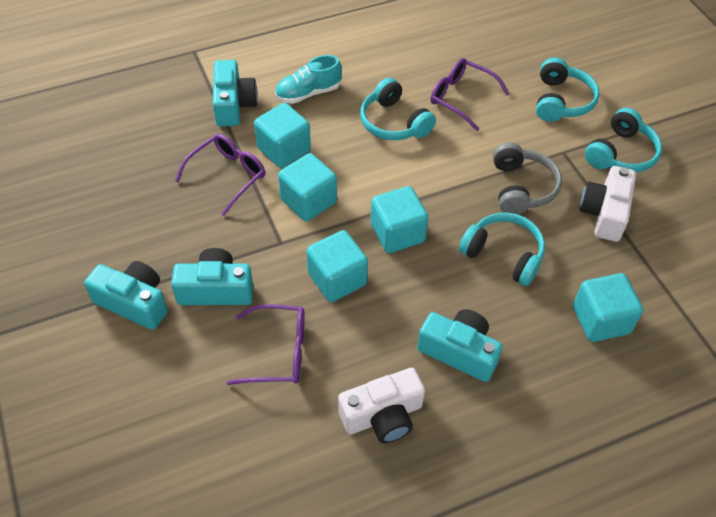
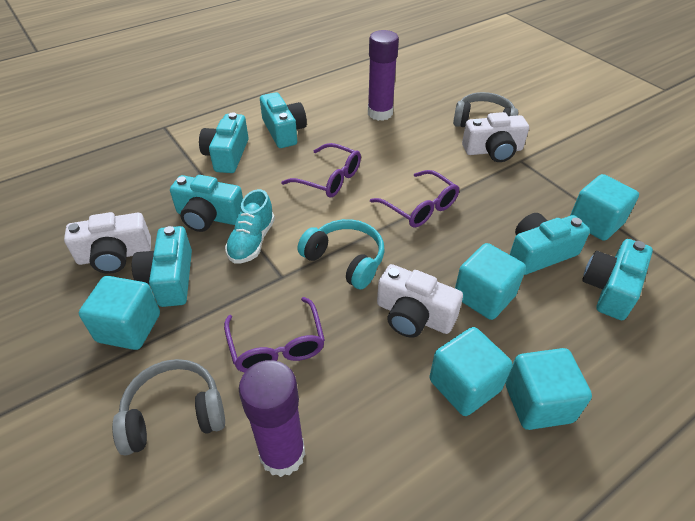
grey headphones: [493,142,562,214] = 1 -> [112,359,225,455] [453,92,518,127] = 2
purple glue stick: none = 0 -> [239,360,305,477] [368,30,399,121] = 2
turquoise camera: [84,261,168,330] [171,248,253,305] [213,60,258,127] [417,309,503,382] = 4 -> [132,226,192,307] [170,175,243,232] [199,112,249,173] [260,92,307,148] [510,213,590,275] [582,239,653,320] = 6
turquoise headphones: [360,78,436,140] [459,213,545,286] [536,57,600,122] [585,108,662,173] = 4 -> [298,219,385,289] = 1
white camera: [338,368,425,443] [580,166,636,242] = 2 -> [64,212,151,274] [377,264,463,338] [462,112,529,162] = 3

